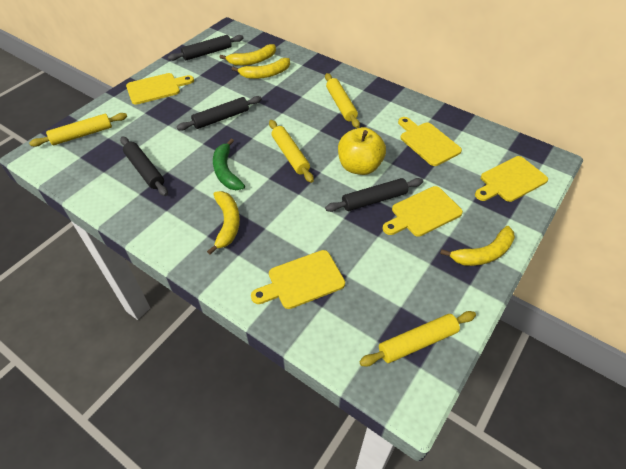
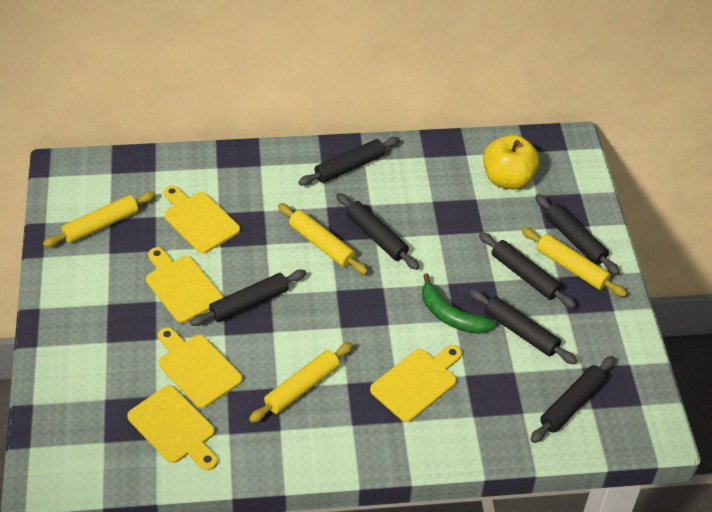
black rolling pin: [120,136,168,196] [168,35,244,61] [177,96,262,131] [325,178,423,212] = 4 -> [190,270,306,326] [298,137,400,186] [336,193,419,270] [470,289,577,365] [479,232,576,309] [531,356,615,443] [535,194,620,275] = 7
yellow banana: [207,191,240,255] [219,44,276,66] [232,58,290,79] [440,226,515,266] = 4 -> none = 0

